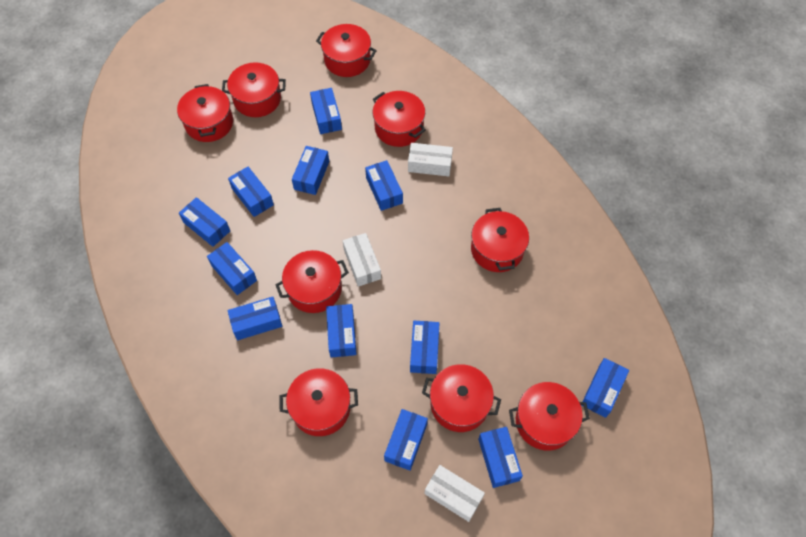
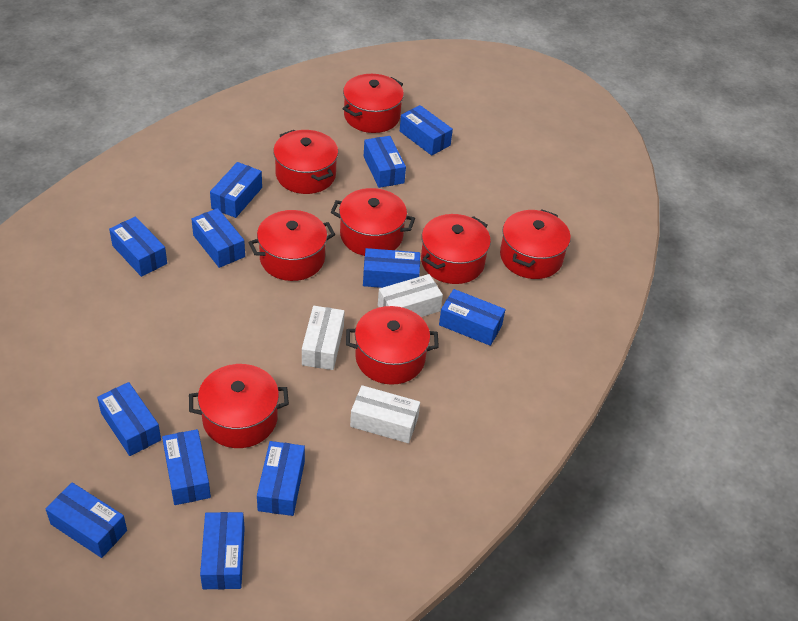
red pot: [177,84,233,142] [222,62,286,117] [275,250,349,313] [279,368,358,436] [316,24,377,77] [373,91,426,147] [422,364,501,432] [471,208,529,272] [509,382,590,451] = 9 -> [189,364,289,448] [249,210,335,281] [273,130,338,194] [331,188,415,256] [342,74,404,133] [346,306,439,385] [421,214,491,284] [500,209,571,279] = 8

